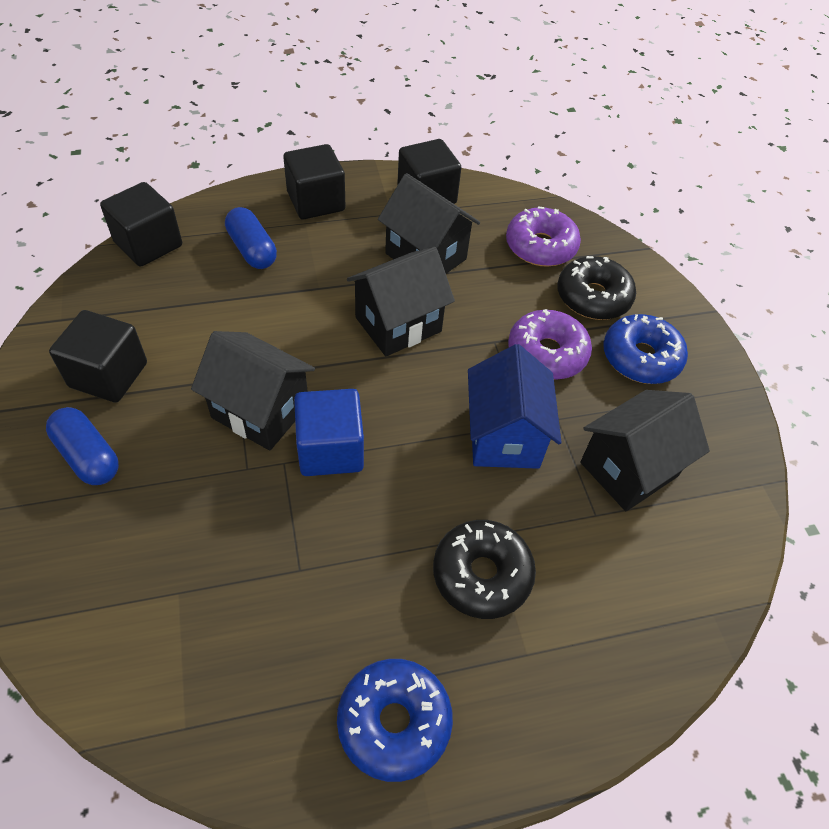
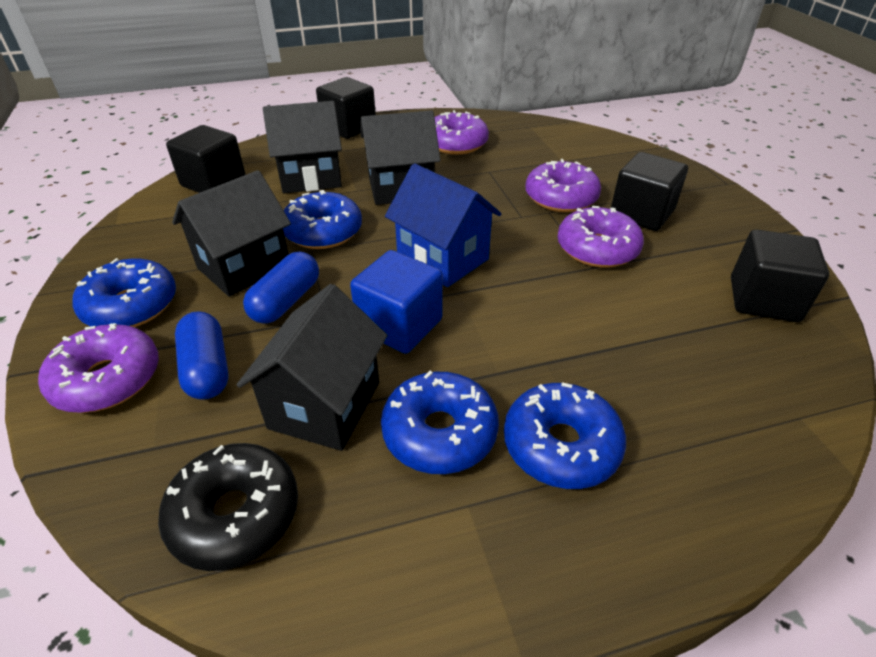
black donut: [433,520,536,619] [557,256,636,320] = 2 -> [158,443,298,571] = 1
blue donut: [337,659,453,782] [603,314,688,384] = 2 -> [72,258,176,327] [283,190,362,249] [381,371,499,474] [504,382,626,489] = 4
purple donut: [506,206,581,266] [508,309,592,380] = 2 -> [38,323,159,413] [434,110,489,155] [525,159,601,212] [557,206,644,268] = 4

